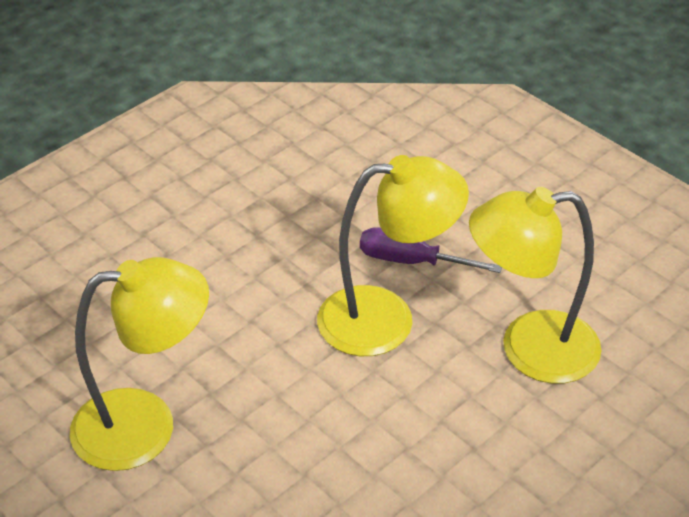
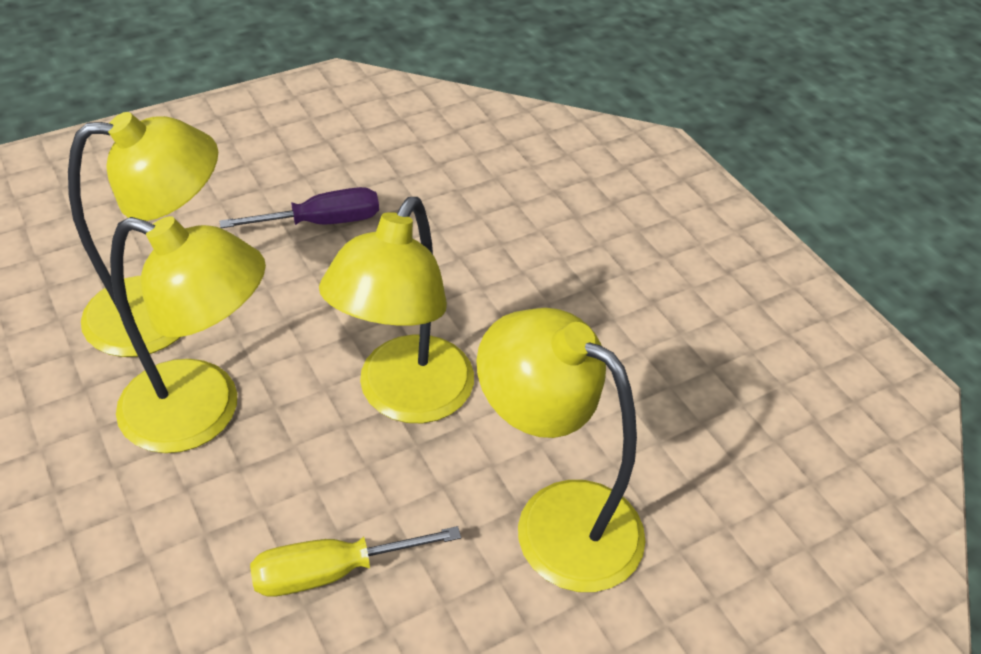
yellow lamp: [70,257,209,471] [317,155,469,356] [469,187,601,384] = 3 -> [68,112,218,357] [110,216,266,453] [319,197,474,423] [476,308,646,592] = 4
yellow screwdriver: none = 0 -> [250,526,461,597] = 1

